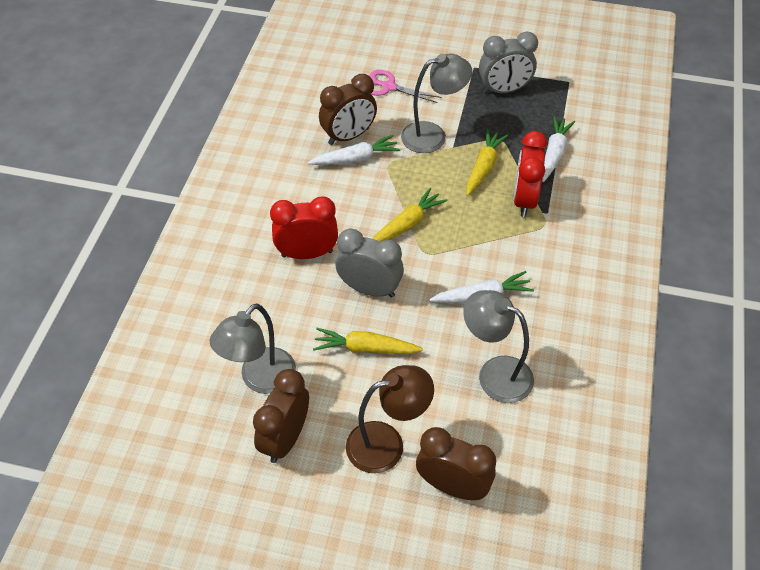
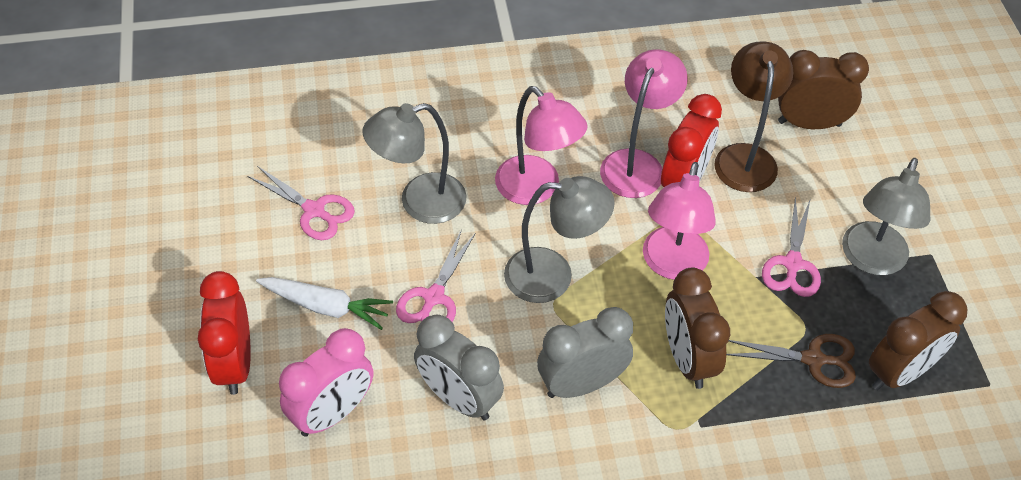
brown scissors: none = 0 -> [726,334,856,388] = 1
pink clock: none = 0 -> [279,328,373,437] = 1
pink lamp: none = 0 -> [495,86,588,205] [600,49,688,198] [643,162,716,280] = 3
pink scissors: [369,70,441,103] = 1 -> [247,166,355,240] [396,229,476,323] [762,197,821,297] = 3
white carrot: [308,135,400,165] [429,271,534,303] [542,116,575,182] = 3 -> [256,277,393,330] = 1
yellow carrot: [313,328,423,354] [372,188,447,242] [466,129,508,196] = 3 -> none = 0

